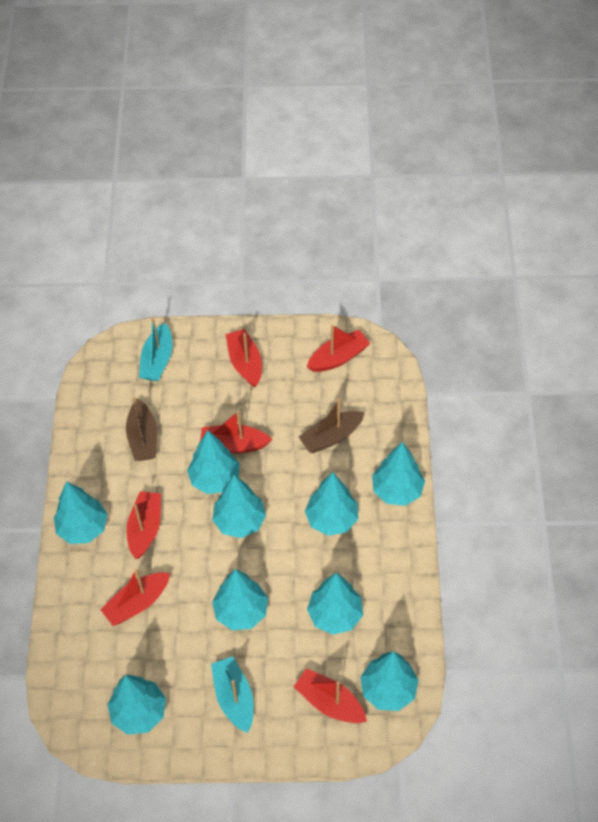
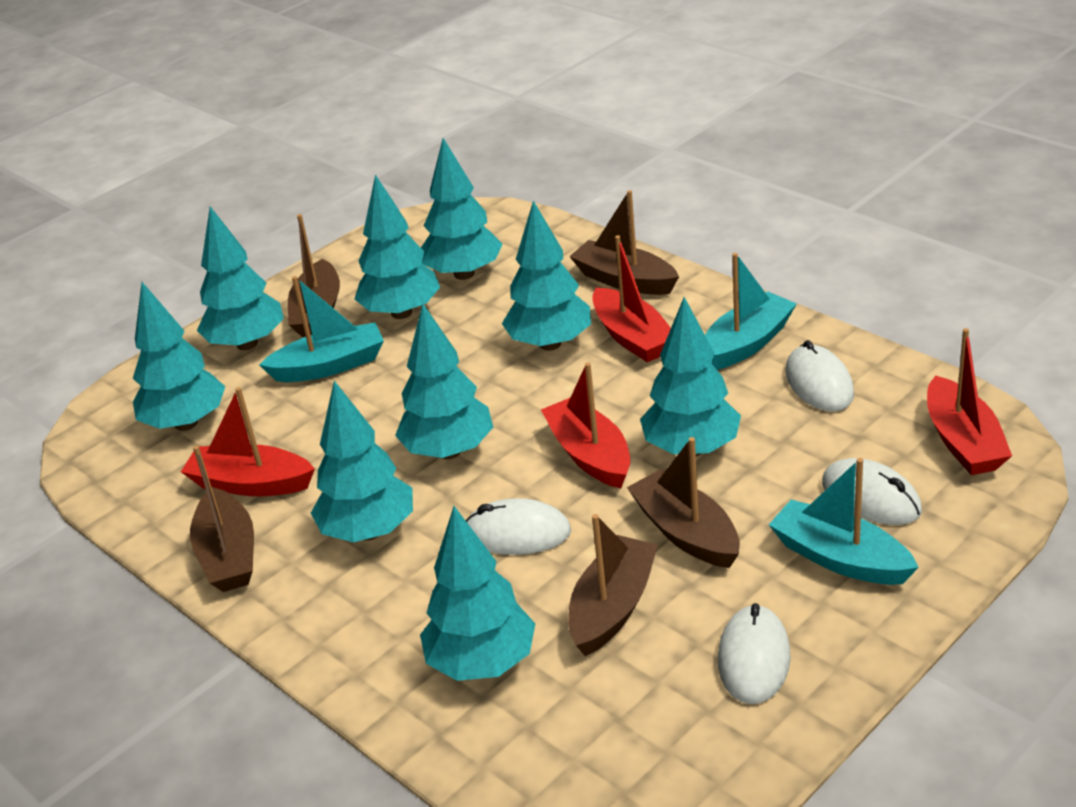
brown boat: [126,397,157,461] [299,399,365,453] = 2 -> [190,445,254,592] [288,214,340,337] [568,514,658,656] [569,190,679,295] [627,437,740,568] = 5
red boat: [100,568,170,626] [126,491,161,559] [200,411,272,453] [226,329,262,387] [293,668,367,723] [307,325,370,372] = 6 -> [181,387,315,496] [541,362,630,488] [592,235,671,362] [927,328,1012,475] = 4
turquoise boat: [139,317,173,381] [211,656,254,733] = 2 -> [259,276,384,382] [705,253,797,370] [769,458,919,585] = 3
white mouse: none = 0 -> [465,498,571,555] [718,603,791,704] [785,340,854,412] [822,458,922,525] = 4

